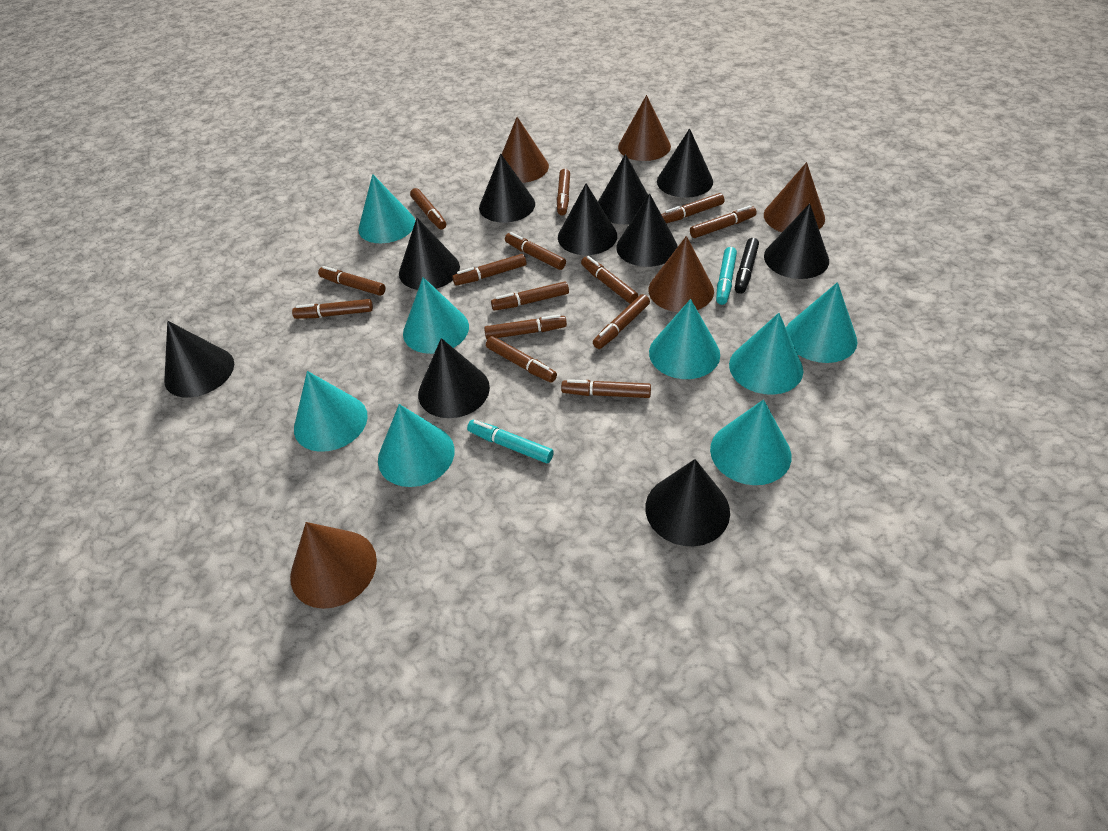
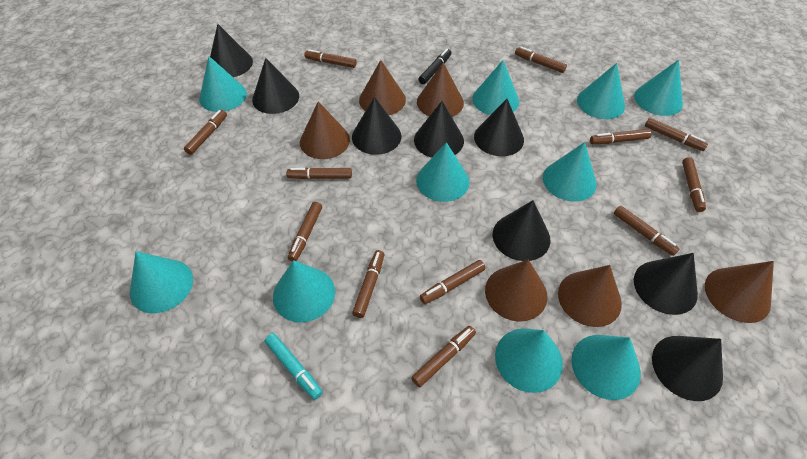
black cone: [164,321,234,398] [399,218,460,290] [418,338,490,418] [479,153,535,223] [558,184,617,255] [598,154,648,224] [616,193,678,267] [645,459,730,546] [657,128,713,198] [764,203,829,279] = 10 -> [210,24,253,77] [252,58,299,114] [352,97,401,155] [414,101,464,158] [474,99,524,156] [493,200,550,261] [634,253,698,315] [652,336,723,401] = 8
brown cone: [290,522,377,609] [502,117,549,183] [618,95,671,161] [648,236,714,312] [764,162,825,232] = 5 -> [300,101,350,159] [359,60,406,115] [417,63,464,117] [485,259,547,322] [558,265,622,327] [705,261,774,323] = 6
brown marker: [292,299,373,319] [318,266,386,296] [410,188,446,230] [452,254,526,286] [484,315,567,339] [486,336,557,383] [491,281,569,311] [505,232,566,270] [557,169,570,215] [561,379,651,398] [581,256,638,304] [593,294,650,349] [661,193,724,223] [690,205,757,238] = 14 -> [184,110,227,155] [287,167,352,179] [288,202,322,261] [304,49,357,68] [352,250,384,318] [411,326,476,387] [420,260,485,304] [515,47,567,73] [590,129,652,144] [614,206,679,256] [645,118,708,151] [682,157,706,212] = 12
turquoise cone: [294,371,368,452] [358,174,415,243] [378,404,454,487] [403,277,469,354] [649,299,720,379] [710,399,791,485] [729,313,803,395] [786,282,857,363] = 8 -> [130,251,193,313] [199,56,247,112] [273,260,335,323] [416,142,469,202] [472,60,519,115] [495,328,563,393] [543,142,597,202] [571,335,641,400] [577,63,625,119] [634,60,683,116] = 10
turquoise marker: [467,420,554,463] [716,247,737,305] = 2 -> [265,333,323,400] = 1

